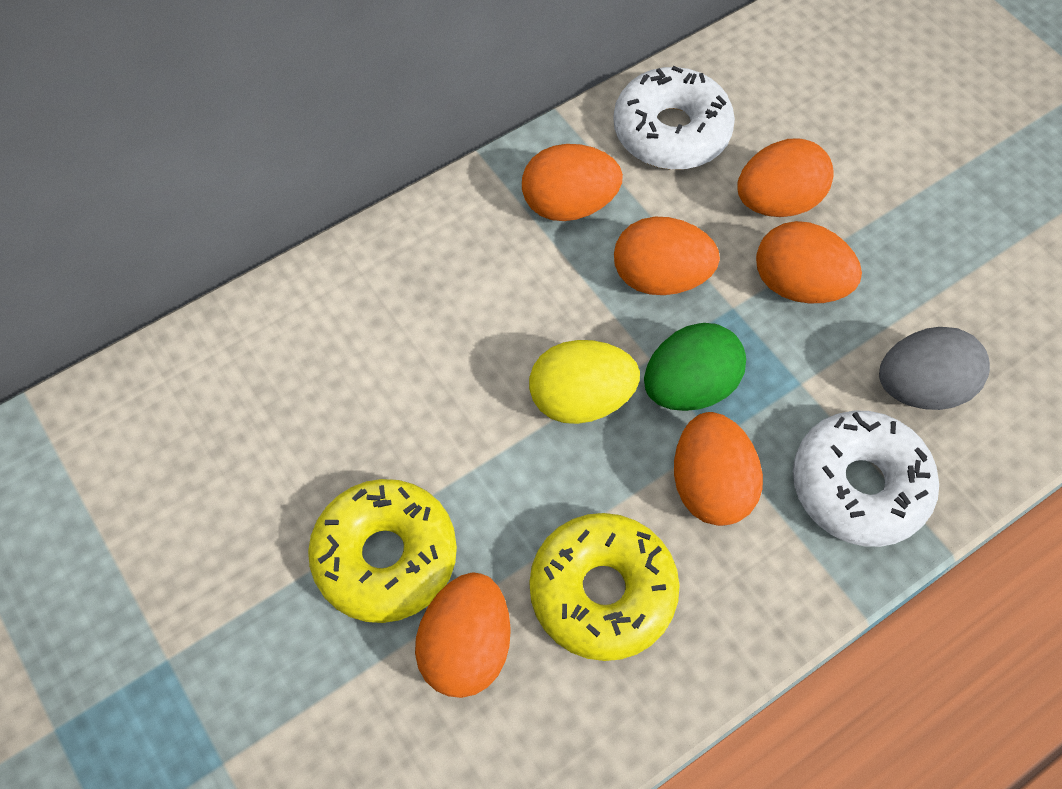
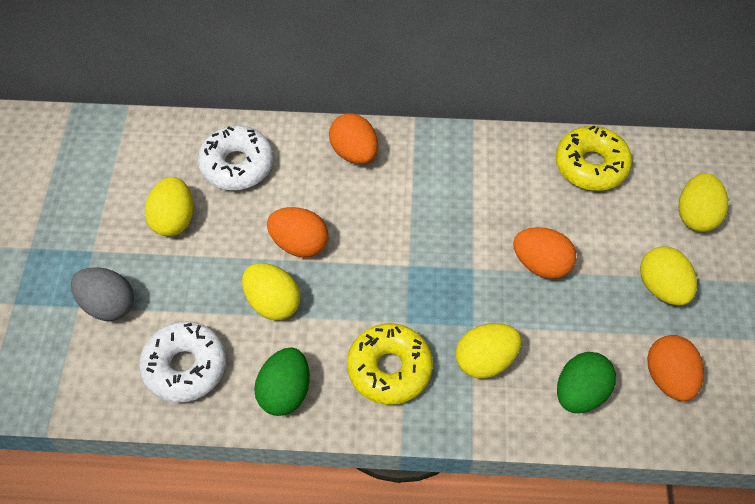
green egg: [644,323,746,411] = 1 -> [254,347,310,416] [557,352,616,413] = 2
orange egg: [415,572,511,698] [522,144,623,221] [614,217,720,295] [674,412,763,526] [737,138,834,217] [756,221,862,303] = 6 -> [267,207,328,257] [329,113,378,164] [513,227,576,279] [647,335,704,401] = 4
yellow egg: [529,340,640,424] = 1 -> [145,177,193,236] [242,263,300,320] [456,323,521,379] [640,246,697,306] [679,173,728,232] = 5

